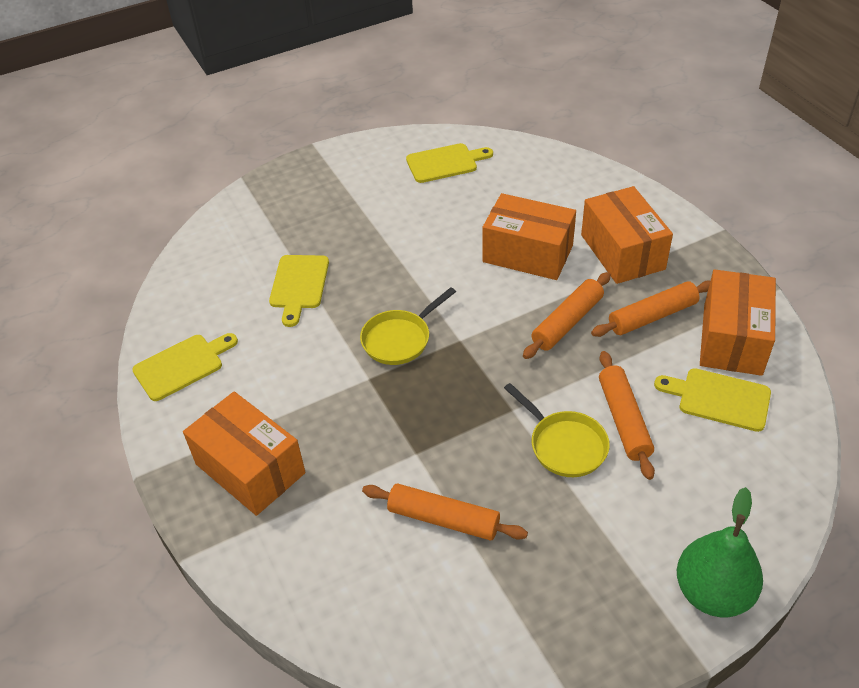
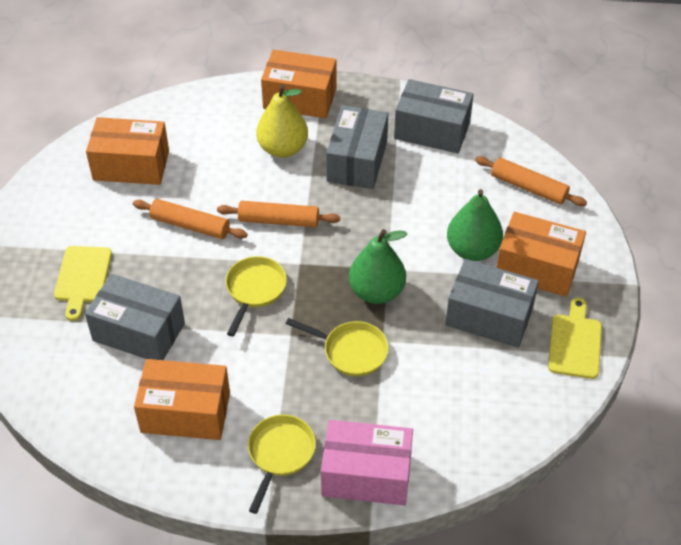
green pear: [677,487,763,617] = 1 -> [349,229,407,304] [447,189,503,261] = 2
grey box: none = 0 -> [85,274,185,360] [326,105,388,189] [394,79,474,153] [445,259,539,348] = 4
orange rolling pin: [362,484,528,541] [523,272,611,359] [591,281,710,337] [599,351,655,480] = 4 -> [133,199,247,239] [217,201,340,227] [475,156,587,206] = 3
pink box: none = 0 -> [321,420,413,505] = 1
yellow cutting board: [132,333,238,401] [269,255,329,327] [406,143,493,183] [654,368,771,432] = 4 -> [54,246,112,321] [548,298,602,379] = 2
yellow pan: [360,287,456,365] [504,383,610,477] = 2 -> [225,256,287,336] [248,414,316,514] [286,318,389,376] = 3
yellow pear: none = 0 -> [256,85,308,158] = 1

